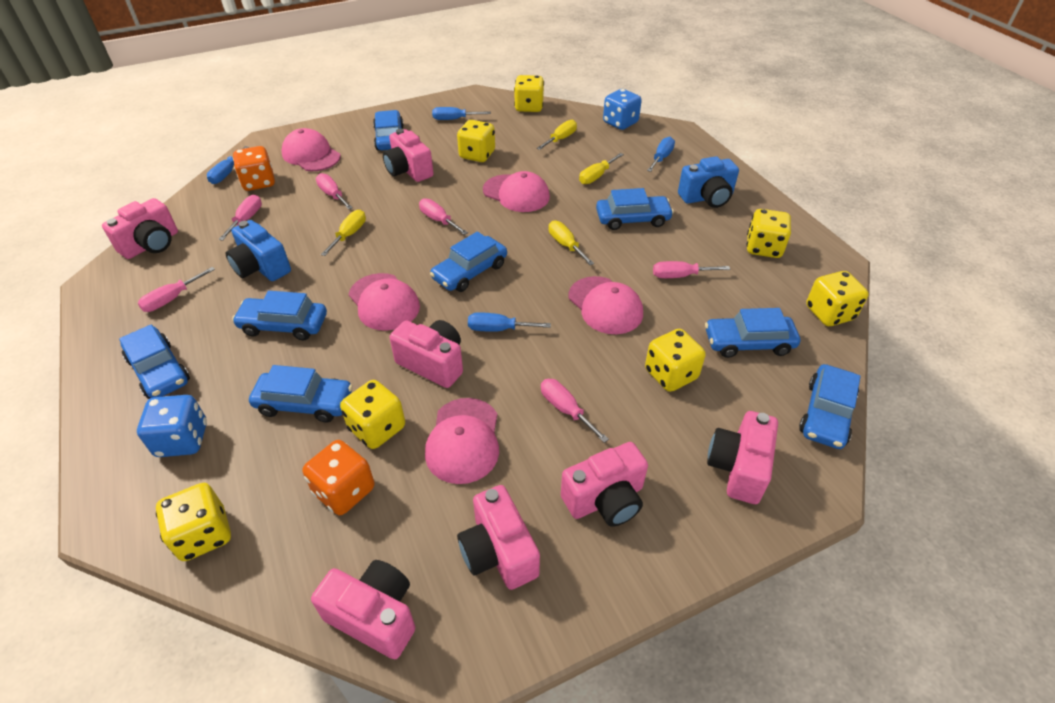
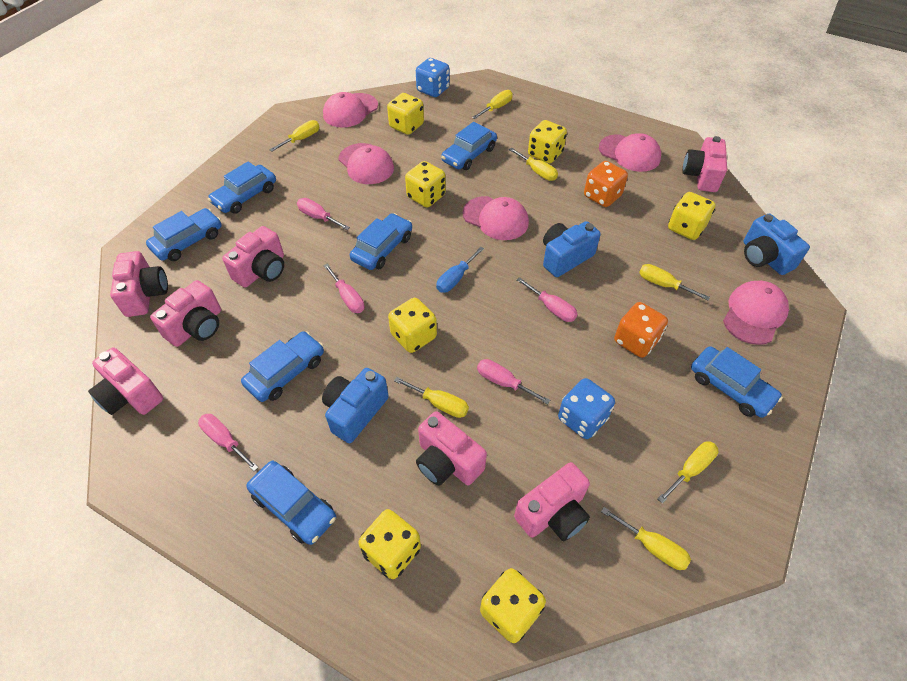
blue camera: [225,220,291,281] [678,156,739,208] = 2 -> [322,368,389,443] [543,221,601,277] [743,214,810,275] = 3
blue car: [119,324,190,399] [232,291,327,340] [249,365,353,423] [373,110,404,150] [430,232,507,292] [596,188,674,230] [705,308,800,358] [799,364,861,449] = 8 -> [146,208,222,261] [208,161,276,214] [241,331,324,402] [246,461,336,545] [350,213,412,270] [441,122,497,170] [691,346,783,418] = 7
blue screwdriver: [207,146,249,184] [432,107,491,120] [468,312,551,332] [647,137,675,172] = 4 -> [436,247,484,293] = 1
pink screwdriver: [137,267,215,312] [218,195,262,240] [316,173,353,210] [419,198,468,235] [541,379,609,443] [653,261,730,278] = 6 -> [198,414,259,471] [297,198,350,230] [323,263,365,313] [477,359,550,404] [517,277,578,322] = 5
yellow screwdriver: [321,210,366,256] [537,120,577,150] [549,220,594,265] [579,153,624,184] = 4 -> [269,120,319,152] [394,377,469,418] [472,90,513,119] [509,147,558,181] [601,507,691,570] [639,264,710,300] [658,441,718,503] = 7

